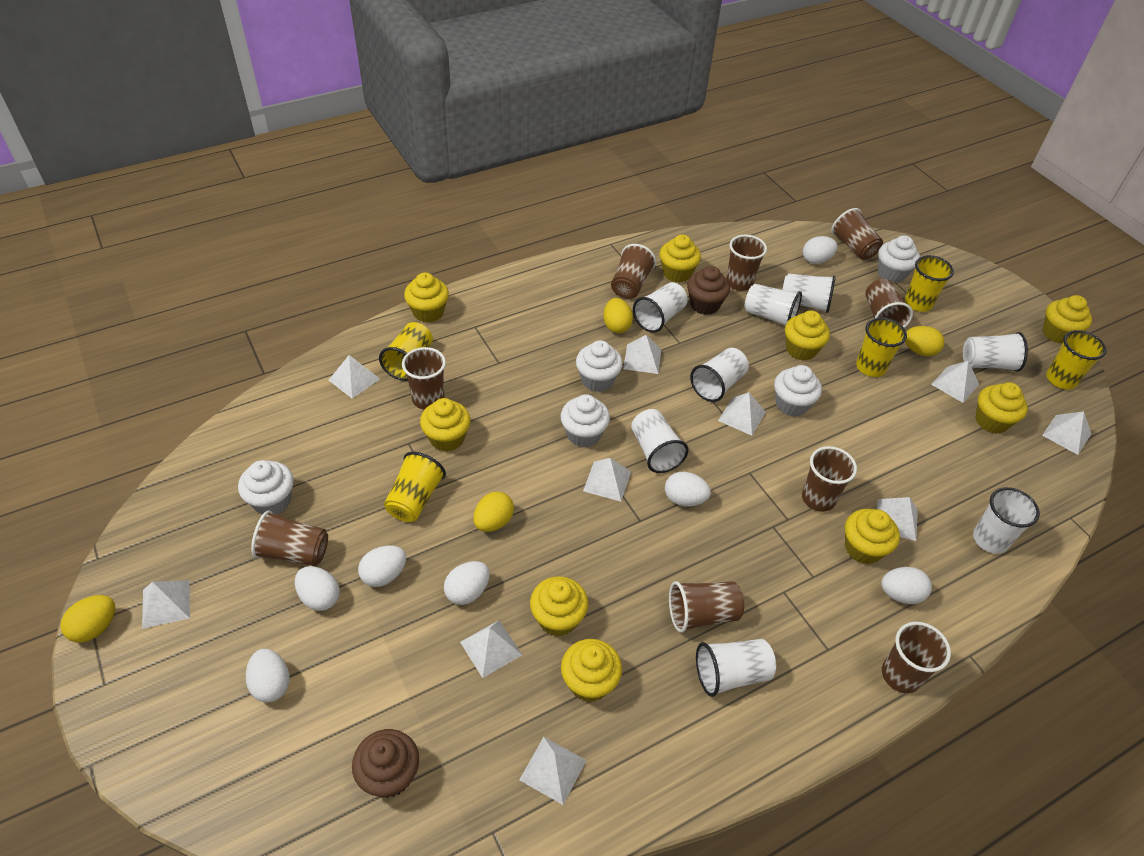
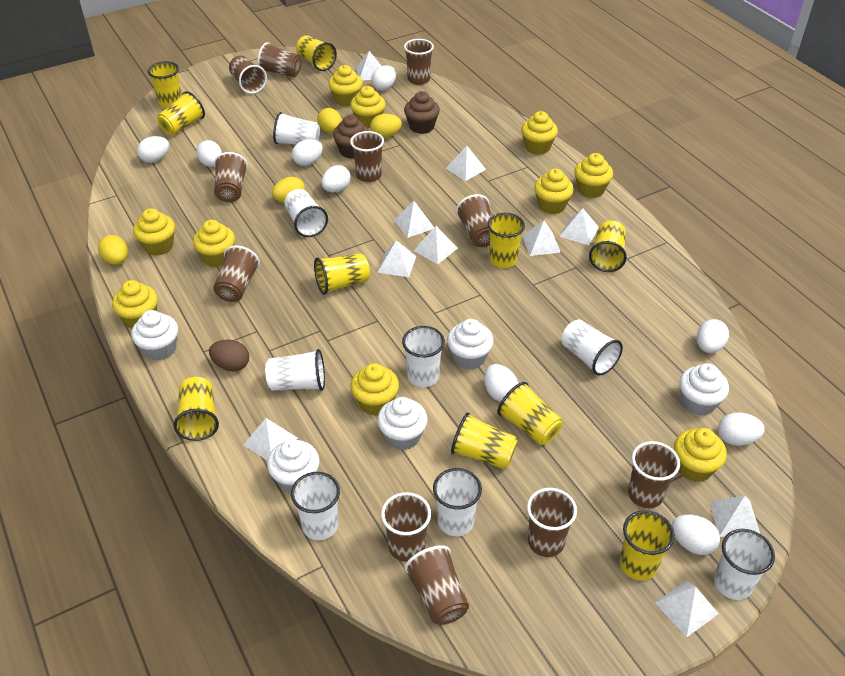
brown cup: [251,510,328,566] [402,347,446,410] [611,244,656,299] [669,581,744,633] [726,235,767,291] [802,446,857,512] [831,208,883,260] [865,279,913,328] [882,622,951,693] = 9 -> [213,246,260,302] [214,152,248,202] [229,55,267,94] [257,42,302,77] [350,131,384,182] [381,492,431,562] [404,39,434,85] [404,545,469,625] [456,194,492,247] [527,488,577,557] [628,441,680,508] = 11
brown egg: none = 0 -> [209,340,249,371] = 1
white egg: [246,649,290,702] [295,566,340,611] [358,545,406,587] [444,561,490,605] [665,472,711,506] [803,236,837,264] [881,567,932,604] = 7 -> [137,136,169,163] [196,140,222,167] [292,139,323,166] [321,165,351,192] [371,65,396,91] [484,364,518,402] [672,515,720,555] [697,319,729,353] [718,412,765,446] = 9
yellow cup: [379,322,433,381] [384,452,446,522] [856,317,907,377] [905,255,954,312] [1046,330,1107,390] = 5 -> [148,61,182,108] [157,91,205,135] [173,377,219,441] [296,35,337,71] [314,253,370,295] [451,412,518,469] [488,213,525,268] [497,382,563,445] [589,221,627,272] [620,510,675,581] = 10
yellow cupcake: [404,272,449,323] [420,398,471,452] [530,576,588,636] [561,639,622,702] [659,234,701,283] [785,311,830,360] [845,509,900,564] [975,382,1028,434] [1043,295,1092,344] = 9 -> [112,280,158,329] [133,208,175,256] [193,220,235,267] [328,65,363,107] [350,86,386,128] [351,363,399,416] [521,111,558,155] [534,169,574,214] [574,153,613,198] [674,428,727,482] = 10

